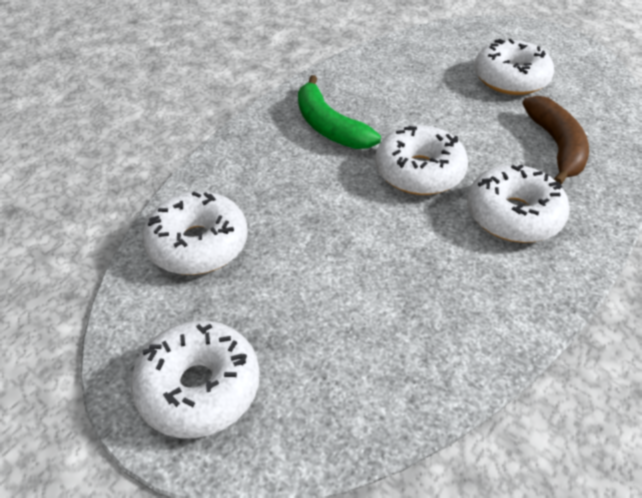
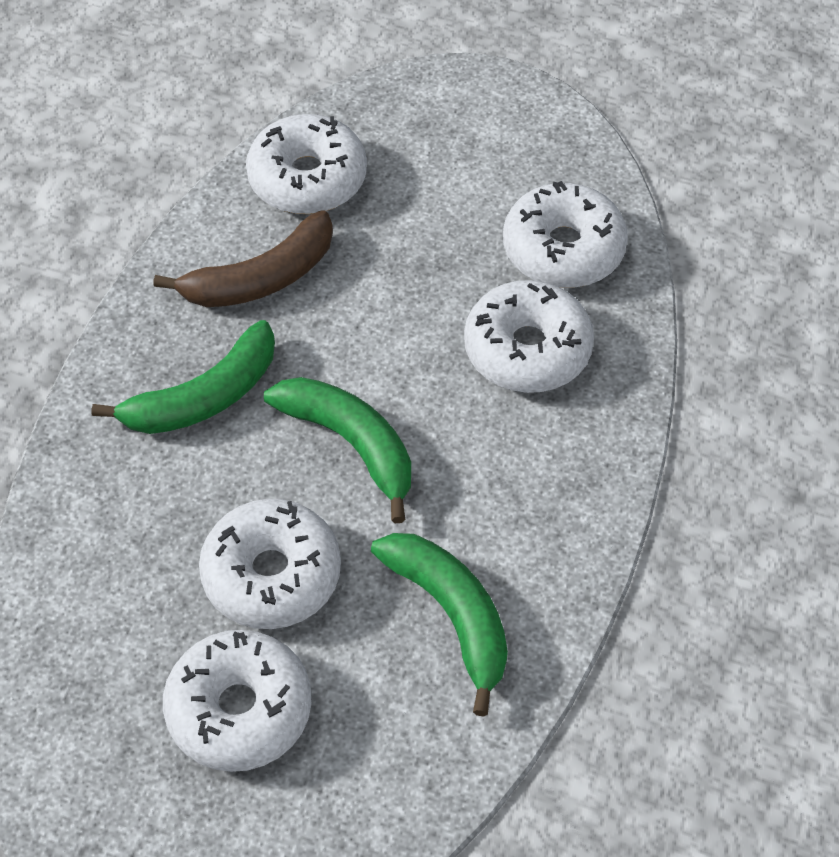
green banana: [298,75,381,149] = 1 -> [91,320,275,434] [264,377,411,523] [371,533,508,716] = 3

